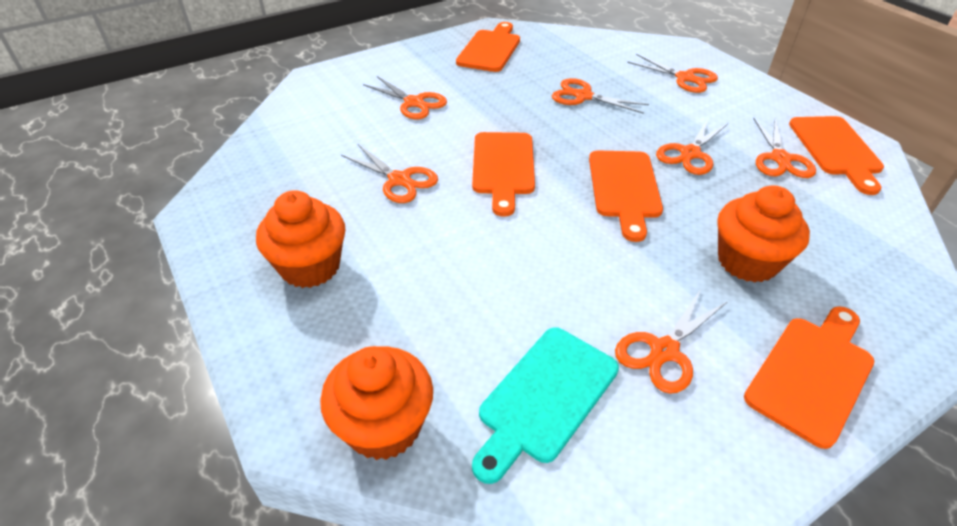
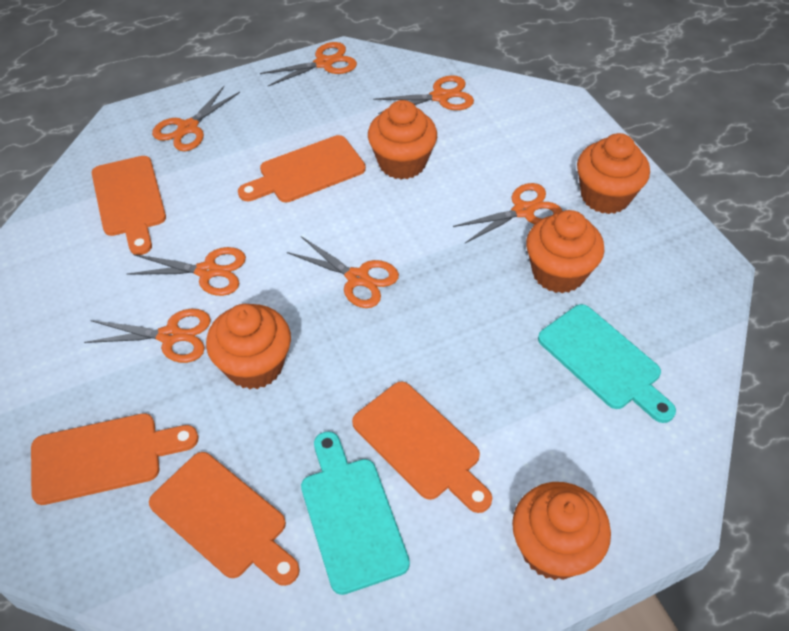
orange cupcake: [256,190,345,288] [320,346,433,460] [718,185,810,283] = 3 -> [206,304,291,389] [368,100,437,180] [512,482,611,580] [526,210,605,293] [577,133,650,214] = 5
turquoise cutting board: [472,327,619,484] = 1 -> [301,431,410,595] [538,304,676,423] = 2

